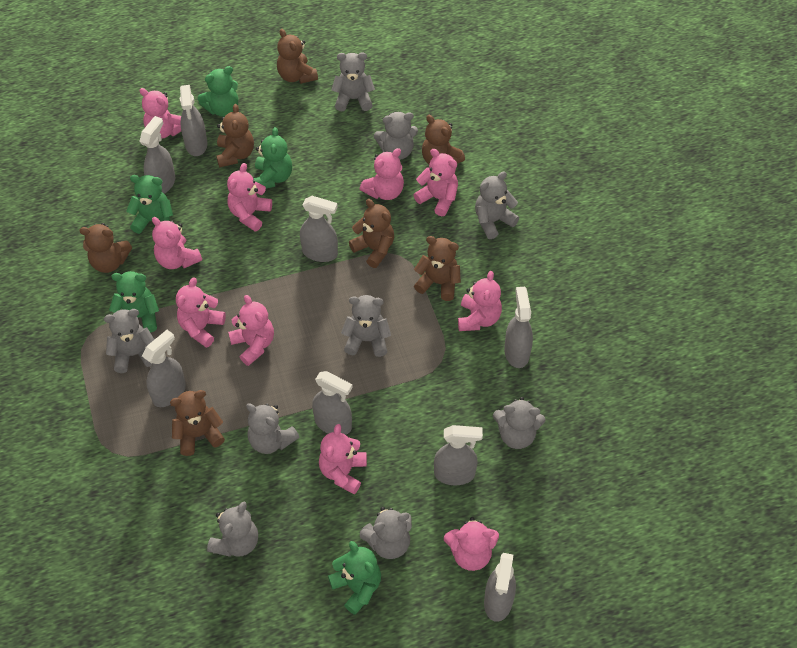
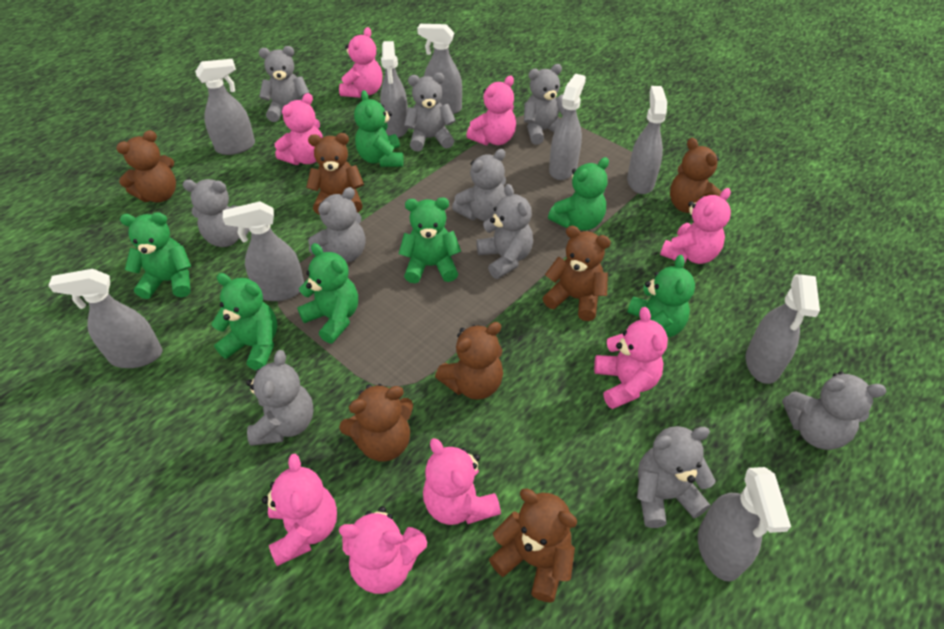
green teddy bear: [109,271,159,332] [127,175,173,234] [198,66,238,117] [254,127,292,188] [328,541,381,615] = 5 -> [120,212,191,299] [211,273,277,370] [297,243,358,344] [354,90,404,167] [399,197,461,283] [548,157,609,231] [627,255,695,337] = 7
grey spray bottle: [139,116,175,194] [142,330,186,407] [180,85,207,156] [300,196,338,262] [312,371,353,435] [434,425,483,485] [484,553,516,622] [504,287,533,368] = 8 -> [48,269,162,368] [195,59,255,155] [223,201,304,301] [380,41,408,138] [417,24,462,114] [549,74,586,180] [627,86,667,194] [698,467,791,582] [746,274,820,384] = 9
grey teddy bear: [104,309,155,373] [207,502,258,557] [246,403,299,454] [331,52,375,111] [341,295,391,357] [360,507,412,559] [374,112,418,160] [475,171,519,239] [493,397,546,449] = 9 -> [182,179,250,247] [246,350,314,446] [259,46,310,122] [308,187,365,263] [404,73,456,151] [452,149,506,222] [476,184,533,279] [524,64,565,145] [637,426,715,528] [782,371,887,450] = 10
pink teddy bear: [139,88,181,139] [152,217,202,269] [176,277,226,348] [227,163,272,232] [228,295,274,366] [319,424,367,494] [360,148,404,200] [414,149,458,216] [444,517,499,571] [458,271,502,331] = 10 -> [262,454,337,566] [275,93,323,165] [339,27,382,98] [339,506,427,594] [423,438,501,525] [466,76,516,145] [594,307,668,409] [660,188,731,264] = 8

